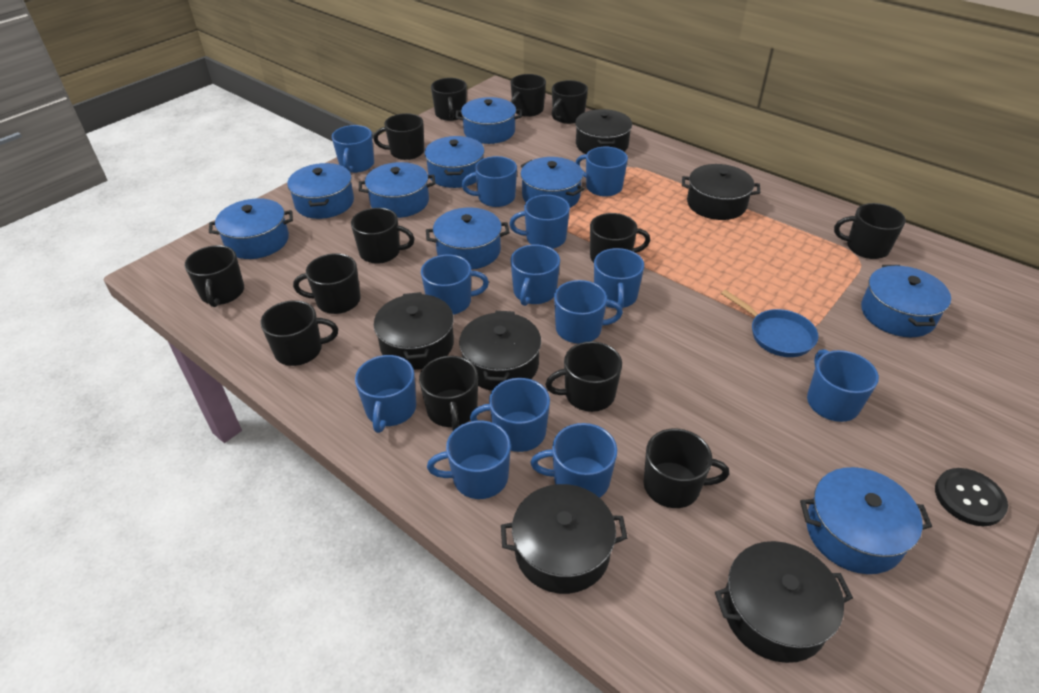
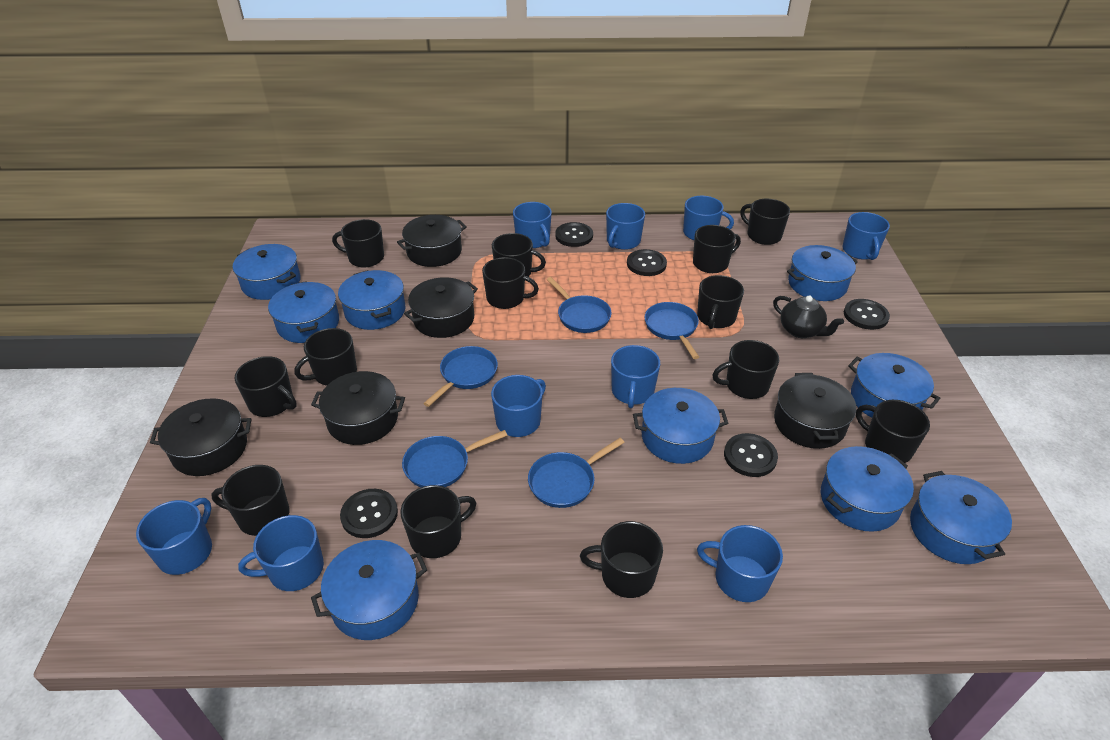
black button: [935,468,1008,526] = 1 -> [340,489,398,538] [555,222,593,247] [627,249,667,276] [724,433,778,477] [844,299,890,330] = 5
black pot: [374,292,454,370] [459,311,541,391] [501,484,627,594] [575,109,632,154] [682,164,760,220] [715,541,853,663] = 6 -> [150,398,252,476] [311,371,405,445] [397,215,467,267] [404,277,478,338] [774,373,856,449] = 5
black teapot: none = 0 -> [773,295,844,338] = 1
blue mug: [332,125,374,173] [355,355,416,433] [421,255,489,315] [427,420,511,499] [462,156,517,207] [470,378,550,452] [509,195,570,249] [511,245,560,306] [531,423,617,498] [554,280,623,344] [575,147,628,197] [594,248,644,309] [807,349,879,422] = 13 -> [136,498,212,575] [238,515,324,591] [491,375,546,437] [513,202,552,248] [606,203,645,250] [611,345,660,408] [683,196,734,240] [697,525,783,602] [843,212,890,260] = 9
blue pan: [721,290,818,357] = 1 -> [402,430,508,487] [423,346,498,407] [528,438,625,508] [546,277,612,333] [644,302,699,359] = 5

